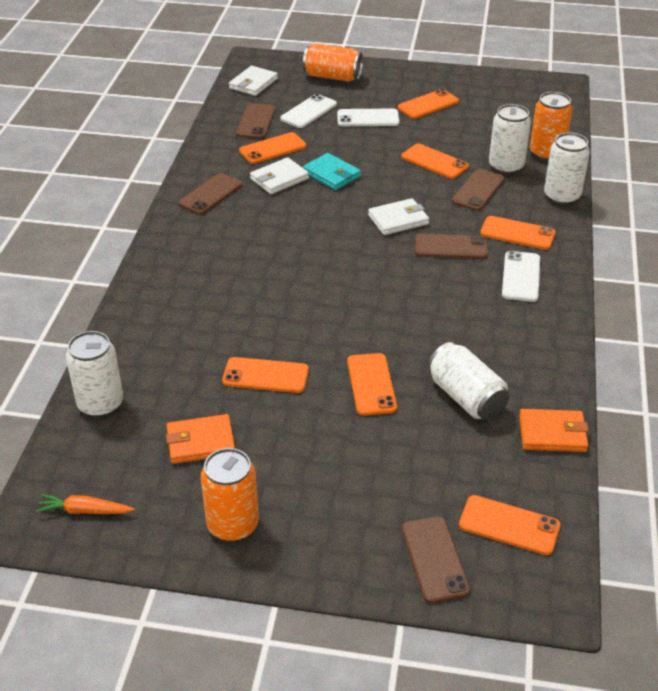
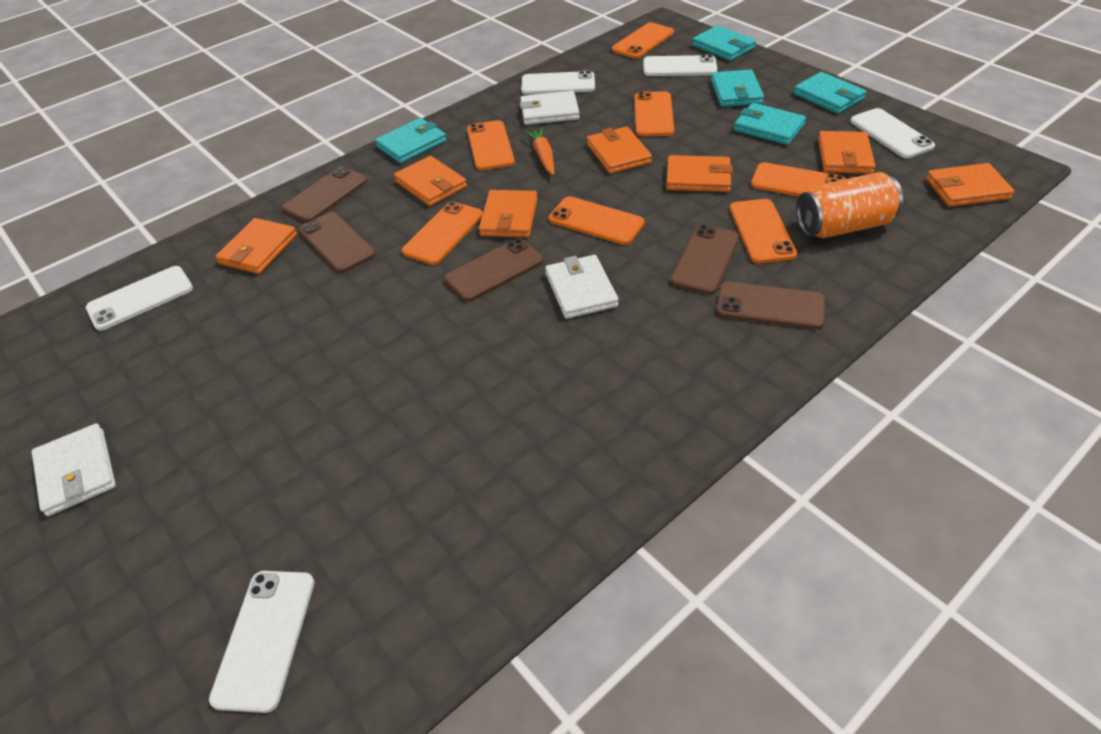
orange can: [201,448,259,542] [303,43,363,81] [530,92,572,161] = 3 -> [796,172,903,238] = 1
orange wallet: [166,414,235,464] [519,409,588,452] = 2 -> [215,218,297,274] [394,156,467,206] [479,190,538,238] [587,126,652,174] [666,155,733,192] [818,131,875,174] [926,163,1014,207] = 7
turquoise wallet: [303,153,361,190] = 1 -> [375,118,447,163] [692,25,756,61] [711,70,764,107] [734,103,806,145] [794,72,866,114] = 5
white can: [66,331,123,418] [428,342,509,420] [489,104,531,174] [544,133,590,205] = 4 -> none = 0
white phone: [280,94,337,128] [337,109,400,126] [502,251,540,302] = 3 -> [86,266,193,331] [209,571,315,713] [521,71,595,95] [643,55,717,76] [850,108,935,158] = 5

